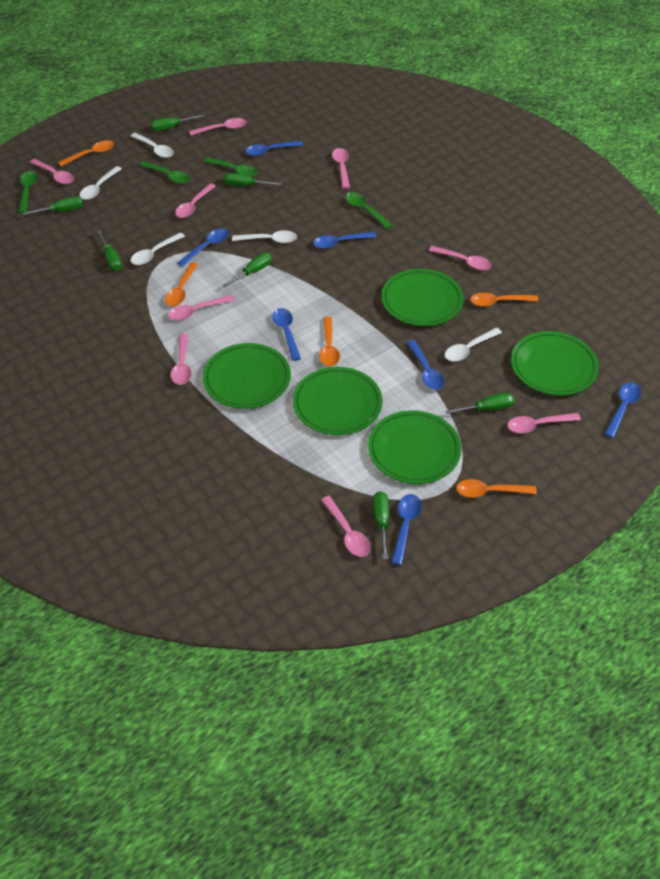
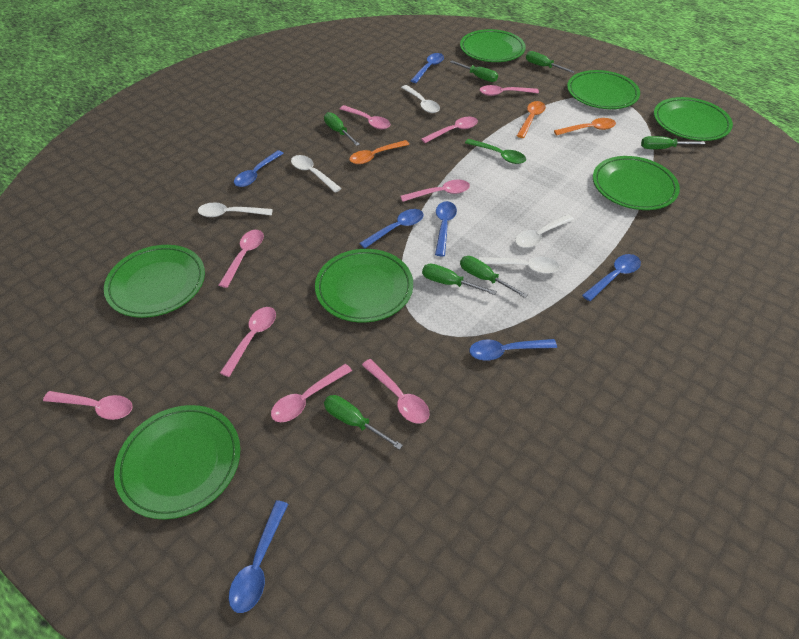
green plate: [203,343,291,409] [293,367,382,435] [368,410,461,484] [381,269,464,326] [511,331,599,396] = 5 -> [104,245,205,318] [114,405,240,519] [315,249,413,323] [460,29,526,62] [567,70,640,109] [593,156,680,210] [654,97,733,141] = 7
green spoon: [18,171,38,213] [140,161,190,184] [203,157,258,177] [345,192,392,229] = 4 -> [465,139,526,164] = 1
orange spoon: [58,140,114,166] [165,263,198,306] [319,317,340,366] [456,479,537,498] [470,292,538,307] = 5 -> [349,140,409,164] [517,101,546,138] [554,118,616,136] = 3

